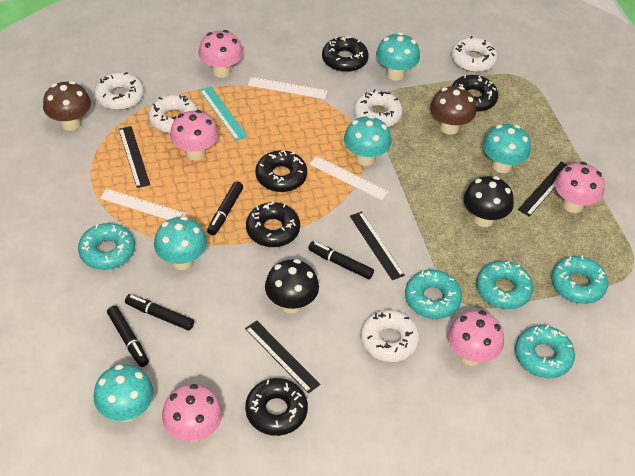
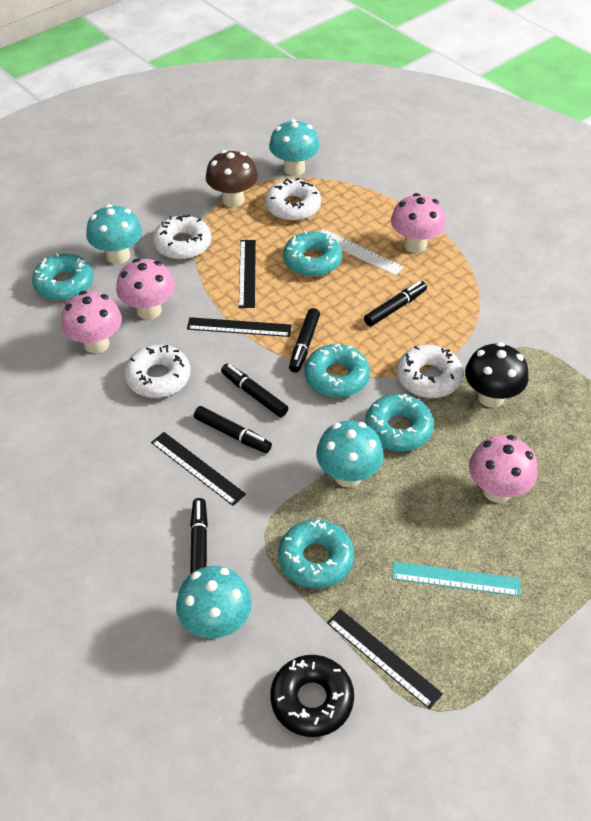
black donut: [245,378,308,436] [246,201,300,247] [256,150,307,192] [322,36,369,72] [452,75,498,112] = 5 -> [270,655,354,737] = 1
black marker: [107,306,149,367] [125,294,194,330] [207,181,243,235] [308,241,374,279] = 4 -> [190,498,208,574] [194,406,272,453] [221,364,288,417] [289,308,320,373] [364,281,427,326] = 5
black mushroom: [265,259,319,313] [464,176,514,227] = 2 -> [465,342,529,408] = 1
brown mushroom: [43,81,91,131] [430,86,476,135] = 2 -> [206,150,258,207] = 1
pink mushroom: [162,384,222,442] [170,110,218,160] [198,30,243,78] [448,311,504,366] [555,162,605,213] = 5 -> [61,291,122,353] [116,259,175,320] [391,193,446,253] [469,435,538,503] = 4
turquoise mushroom: [94,365,154,422] [154,216,207,270] [344,115,392,166] [376,32,420,81] [483,124,531,173] = 5 -> [86,204,142,264] [176,566,252,639] [269,119,320,176] [316,421,384,488] = 4
white donut: [94,72,144,110] [148,95,198,133] [354,89,403,127] [361,310,420,362] [451,36,498,72] = 5 -> [124,345,191,398] [153,215,211,260] [265,178,321,221] [397,345,463,398] = 4
white ruler: [100,189,186,220] [248,77,328,99] [309,156,389,200] = 3 -> [320,229,404,275] = 1

